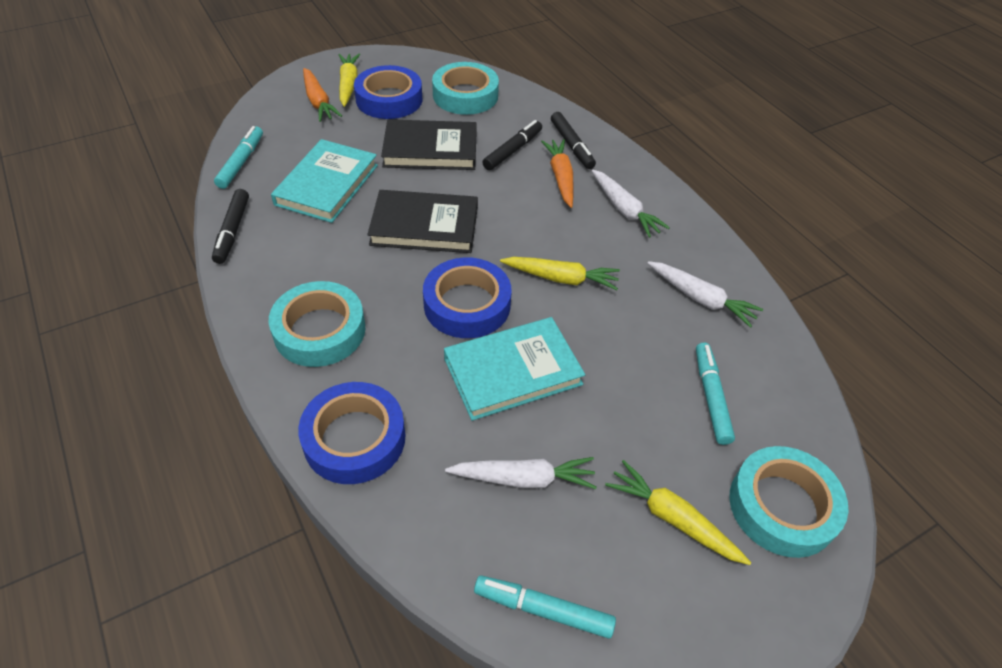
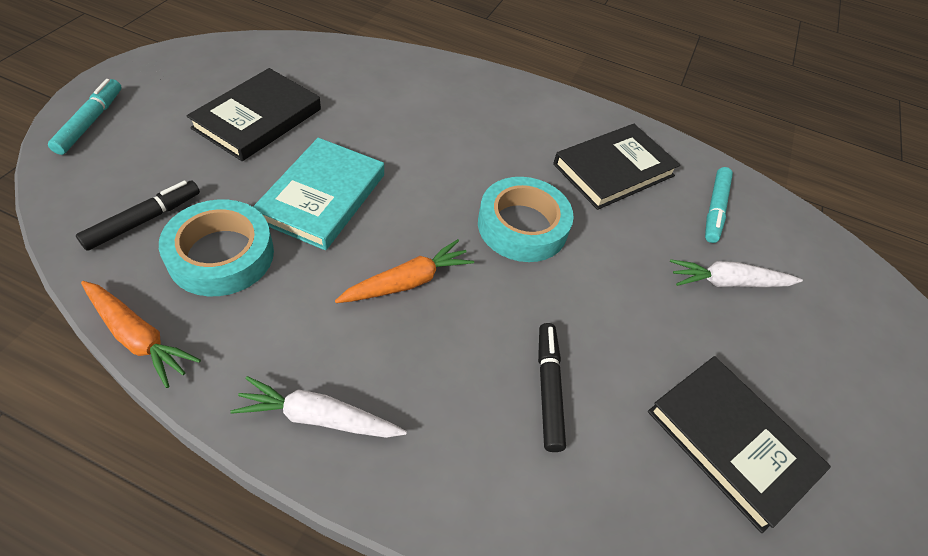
black book: [367,190,478,253] [381,119,477,170] = 2 -> [186,68,321,161] [553,124,680,210] [648,356,831,533] = 3
black marker: [212,189,249,264] [482,120,542,170] [551,112,596,169] = 3 -> [76,180,200,251] [538,323,566,452] = 2
blue tape: [298,382,406,484] [354,65,423,119] [423,257,512,338] = 3 -> none = 0
turquoise book: [271,139,378,223] [444,317,585,421] = 2 -> [253,138,384,250] = 1
turquoise marker: [214,126,263,189] [474,575,616,639] [696,343,735,445] = 3 -> [48,79,122,155] [705,167,733,243] = 2
turquoise tape: [269,281,365,367] [432,62,499,115] [729,446,849,558] = 3 -> [159,199,274,296] [478,177,574,262] = 2
white carrot: [445,457,597,489] [592,169,670,238] [648,261,763,328] = 3 -> [230,376,407,438] [670,259,803,287] = 2
yellow carrot: [338,54,360,107] [500,257,620,290] [605,460,751,565] = 3 -> none = 0

